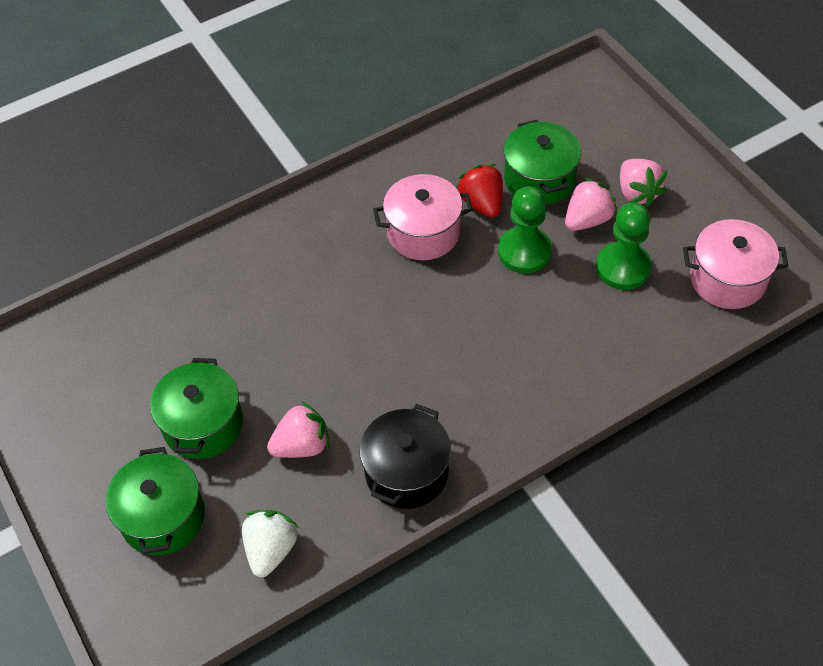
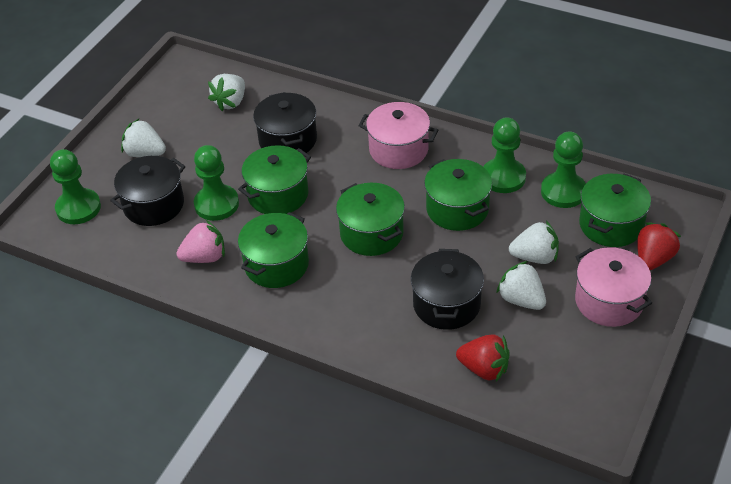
black pot: [359,404,451,509] = 1 -> [110,156,185,226] [253,92,317,153] [411,249,484,330] = 3
green pawn: [498,186,552,273] [596,202,652,290] = 2 -> [50,149,101,224] [194,145,239,221] [483,117,526,193] [541,132,586,208] = 4
green pot: [106,447,205,555] [150,358,243,459] [504,120,581,205] = 3 -> [238,145,311,214] [238,212,309,288] [336,183,405,256] [424,159,492,231] [579,173,651,247] = 5
pink strawberry: [267,401,330,458] [565,178,617,231] [620,159,667,207] = 3 -> [176,220,225,263] = 1
red strawberry: [456,164,503,218] = 1 -> [456,334,509,381] [637,222,681,270] = 2
white strawberry: [242,510,299,577] = 1 -> [121,118,166,157] [208,74,245,111] [496,261,546,310] [509,221,559,264] = 4

